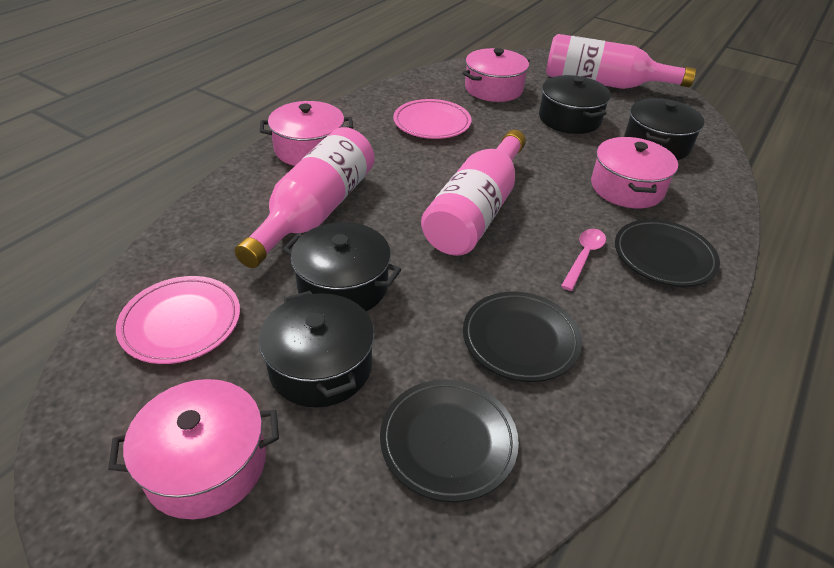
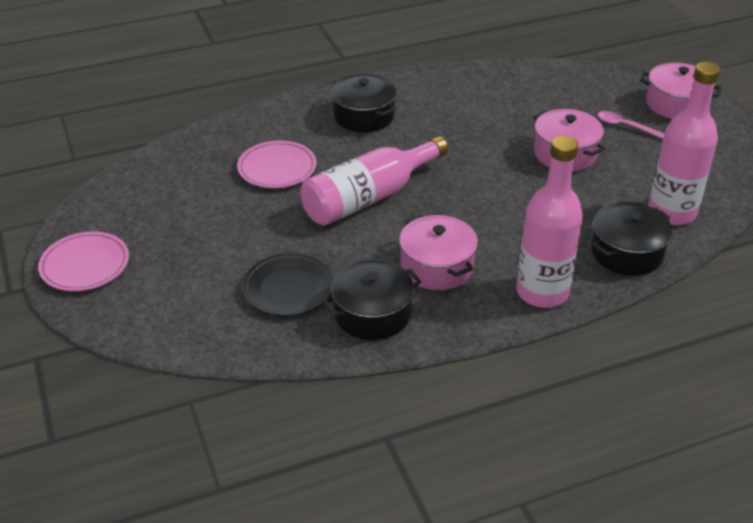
black plate: [380,379,519,502] [463,292,582,382] [615,219,720,287] = 3 -> [243,253,333,316] = 1
black pot: [259,291,374,407] [283,222,401,311] [539,75,611,134] [624,98,704,160] = 4 -> [323,259,421,340] [331,74,397,132] [591,202,672,276] = 3
pink pot: [108,379,279,519] [260,101,353,166] [462,48,530,102] [591,137,678,208] = 4 -> [399,215,478,290] [533,109,606,171] [640,63,722,119] = 3

